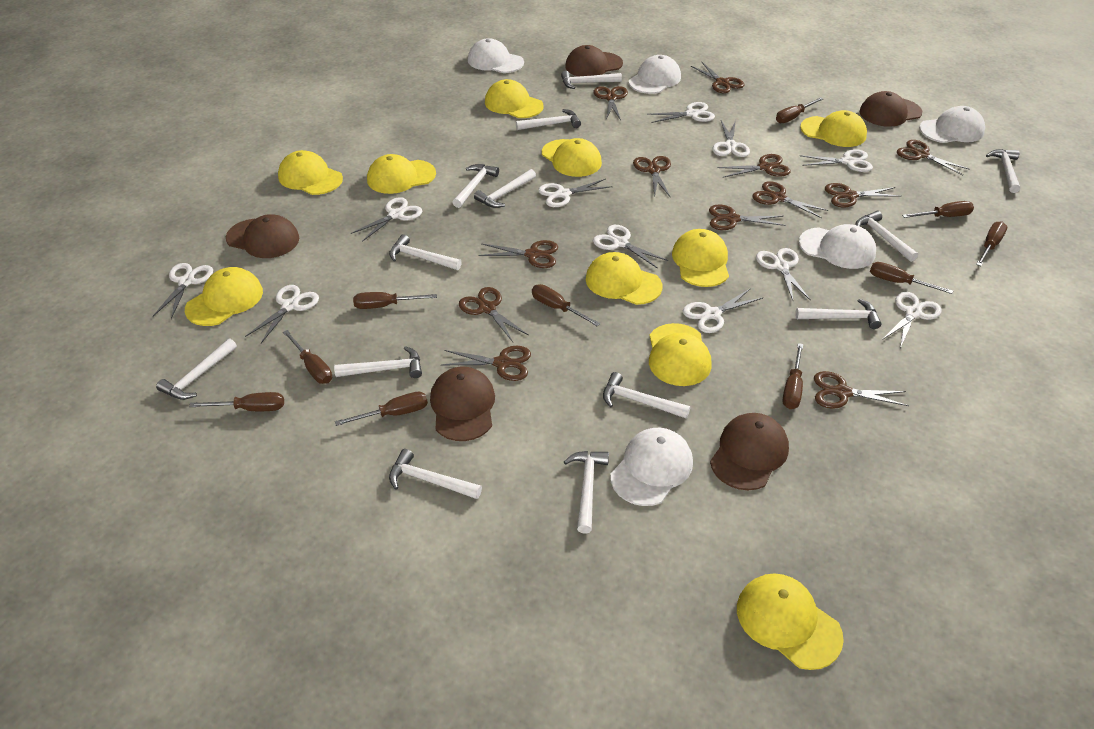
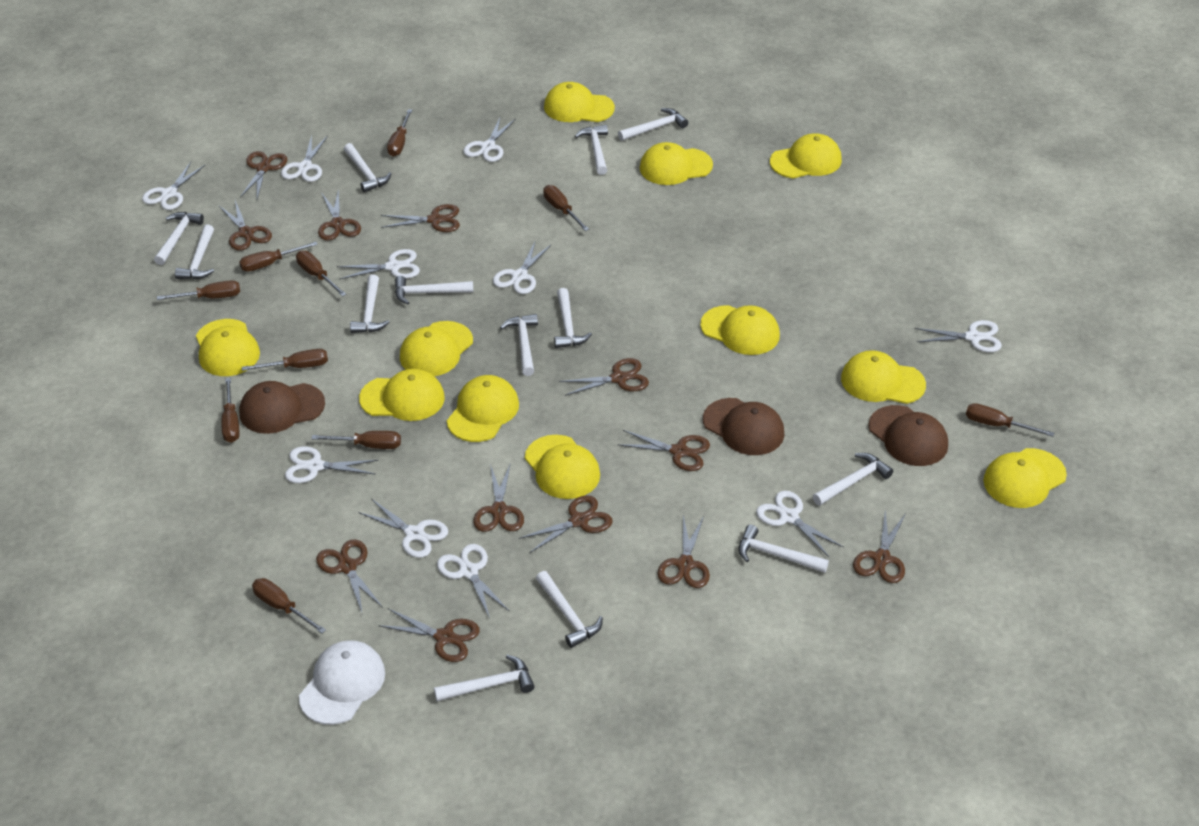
brown cap: [226,214,299,258] [430,367,495,441] [565,45,623,77] [710,413,789,490] [860,91,922,127] = 5 -> [239,381,325,434] [703,398,784,455] [868,405,948,466] = 3
white cap: [468,38,524,73] [610,428,693,506] [629,55,681,94] [799,224,876,269] [919,106,985,143] = 5 -> [299,640,385,725] = 1
white scissors: [153,263,213,319] [245,285,319,343] [351,197,423,242] [538,179,612,207] [593,225,668,269] [647,102,715,123] [683,288,763,333] [712,120,750,157] [756,248,811,301] [800,149,873,172] [882,292,942,348] = 11 -> [142,162,205,210] [281,135,328,182] [285,446,379,483] [337,249,420,279] [358,499,448,558] [437,544,510,619] [463,116,516,162] [493,240,552,294] [756,491,844,557] [915,320,1002,352] = 10
yellow cap: [185,267,263,326] [278,150,343,195] [367,154,436,194] [485,79,544,118] [542,138,602,177] [586,252,662,305] [649,323,712,386] [672,229,729,287] [737,573,844,670] [800,110,867,147] = 10 -> [196,319,260,376] [359,369,445,421] [400,321,473,376] [447,375,519,442] [525,435,600,499] [544,82,615,122] [640,142,713,185] [700,305,780,355] [770,133,842,179] [841,350,926,404] [983,448,1067,508] = 11

